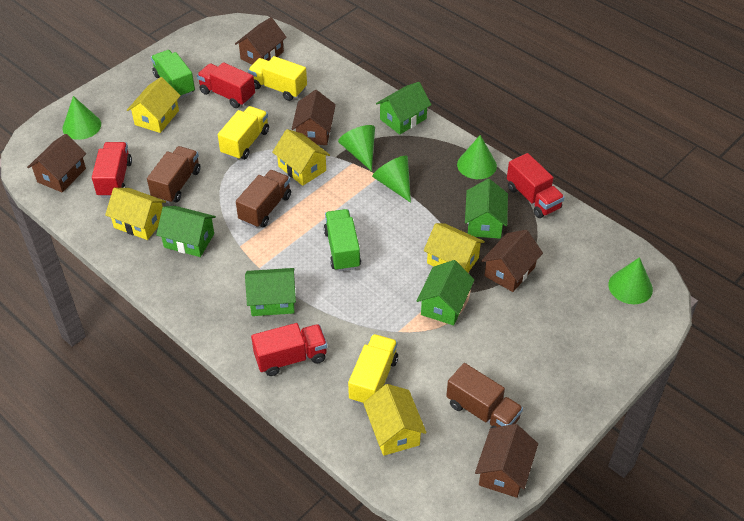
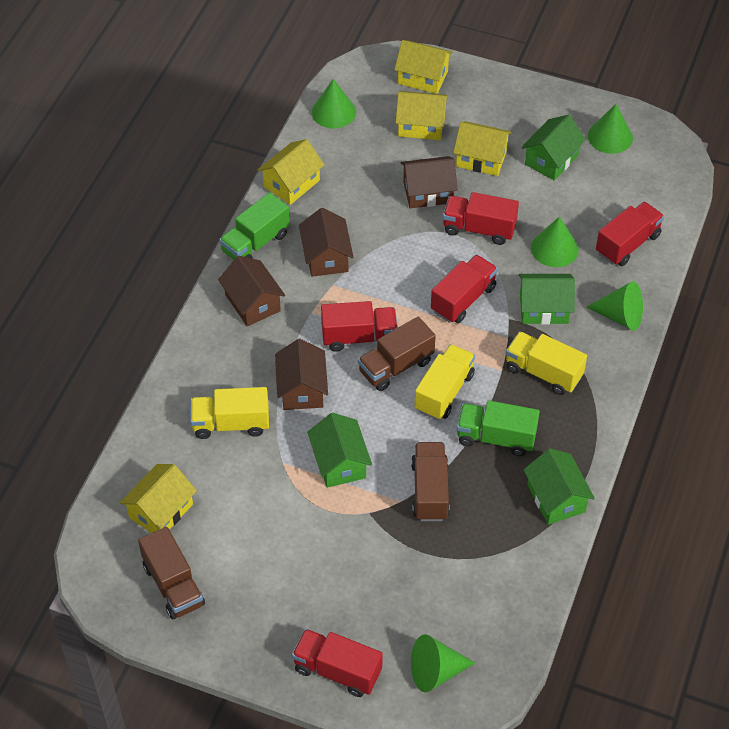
brown house: [27,134,86,192] [235,17,286,65] [292,90,336,145] [475,424,538,498] [481,230,543,292] = 5 -> [218,256,285,326] [275,339,328,410] [299,208,353,277] [400,156,458,208] = 4
green house: [156,206,216,257] [245,268,296,316] [376,82,432,135] [417,260,475,326] [465,179,508,239] = 5 -> [307,413,372,488] [519,274,575,325] [521,115,586,181] [523,449,595,525] = 4
red truck: [92,142,132,198] [197,62,255,108] [251,323,327,376] [507,153,565,218] = 4 -> [292,629,383,697] [321,301,398,352] [431,255,498,323] [443,192,519,245] [596,202,664,266] = 5

